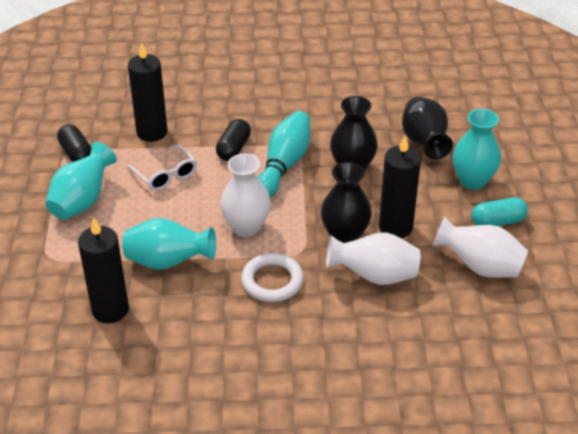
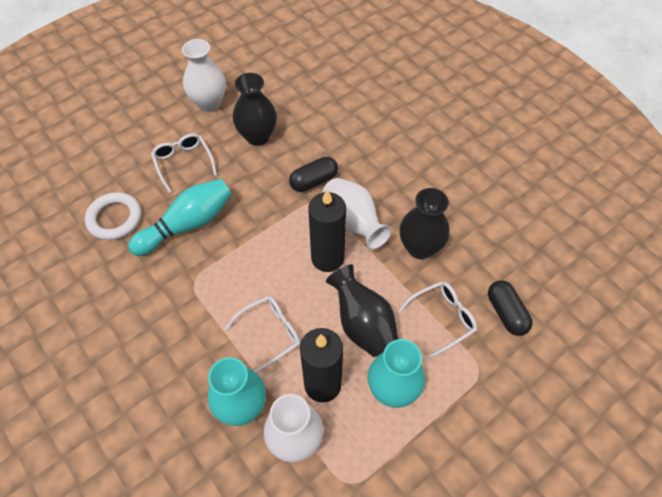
black candle: [78,217,129,323] [128,42,168,142] [379,136,421,238] = 3 -> [300,328,343,403] [308,190,346,272] = 2
turquoise capsule: [471,197,528,226] = 1 -> none = 0
turquoise vase: [45,142,117,220] [122,218,216,270] [453,109,501,190] = 3 -> [208,357,266,426] [368,339,425,408] = 2
white glasses: [127,145,197,191] = 1 -> [151,134,217,193] [225,296,300,374] [398,281,477,358] = 3

